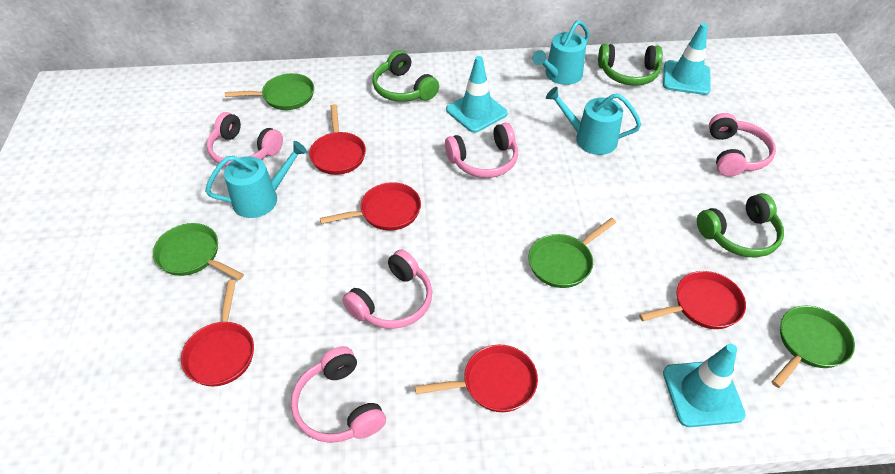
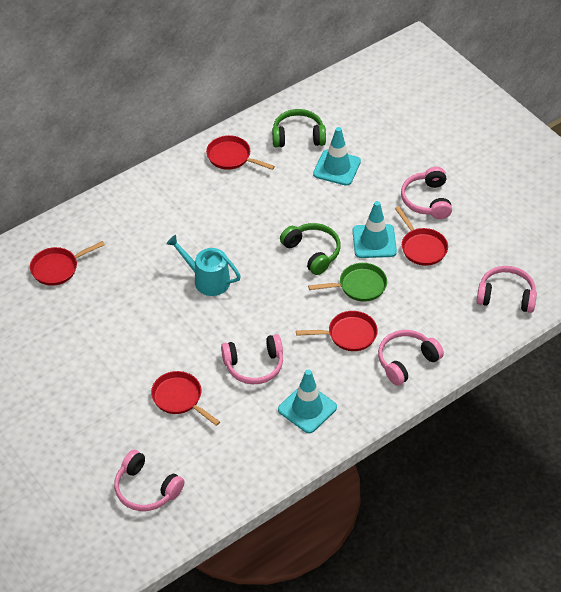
green headphones: [372,50,439,102] [598,44,663,86] [697,193,784,257] = 3 -> [272,109,326,147] [280,223,341,275] = 2
green pan: [153,223,244,280] [225,73,314,110] [528,218,616,288] [772,306,855,388] = 4 -> [308,263,387,301] = 1
turquoise watering can: [205,141,307,218] [532,20,589,85] [546,87,641,155] = 3 -> [167,235,241,296] = 1

